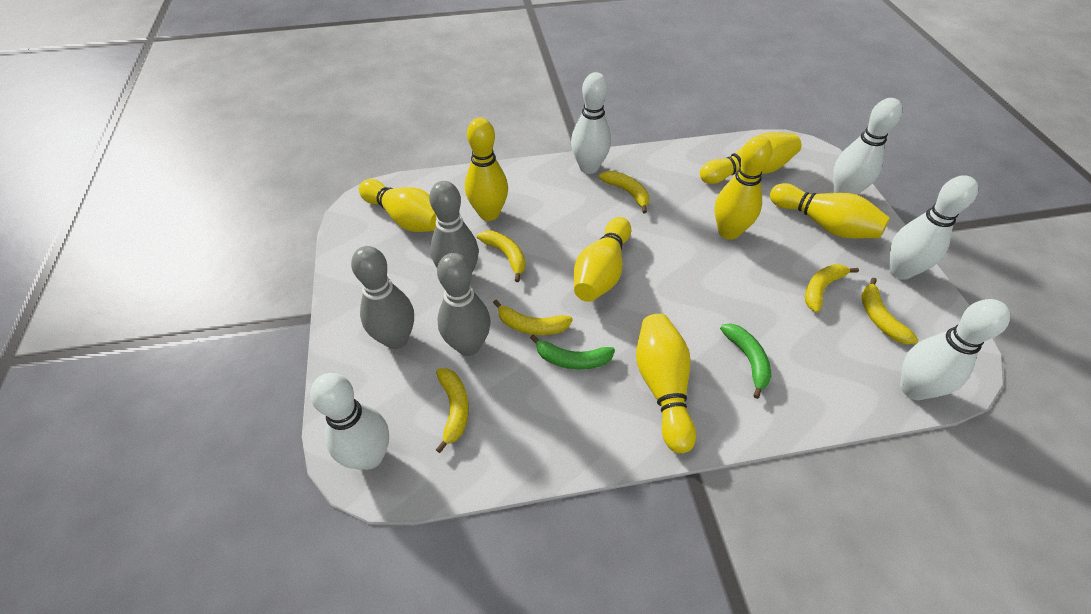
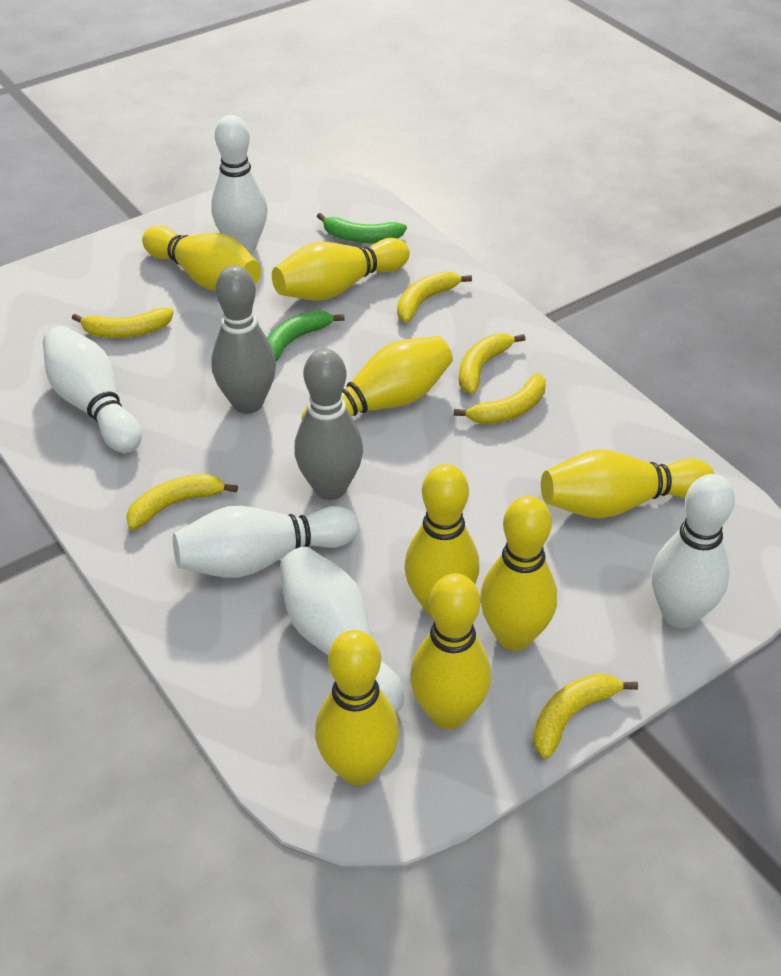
grey bowling pin: [351,246,414,349] [429,181,479,272] [437,253,491,356] = 3 -> [211,266,276,414] [294,349,363,500] = 2
yellow bowling pin: [359,179,436,232] [465,118,508,221] [574,217,631,302] [636,314,696,453] [700,132,801,184] [715,136,772,240] [770,183,890,239] = 7 -> [142,225,261,291] [272,238,410,301] [301,336,453,419] [315,630,399,785] [404,464,479,617] [410,573,491,729] [480,496,557,651] [541,450,714,519] = 8

